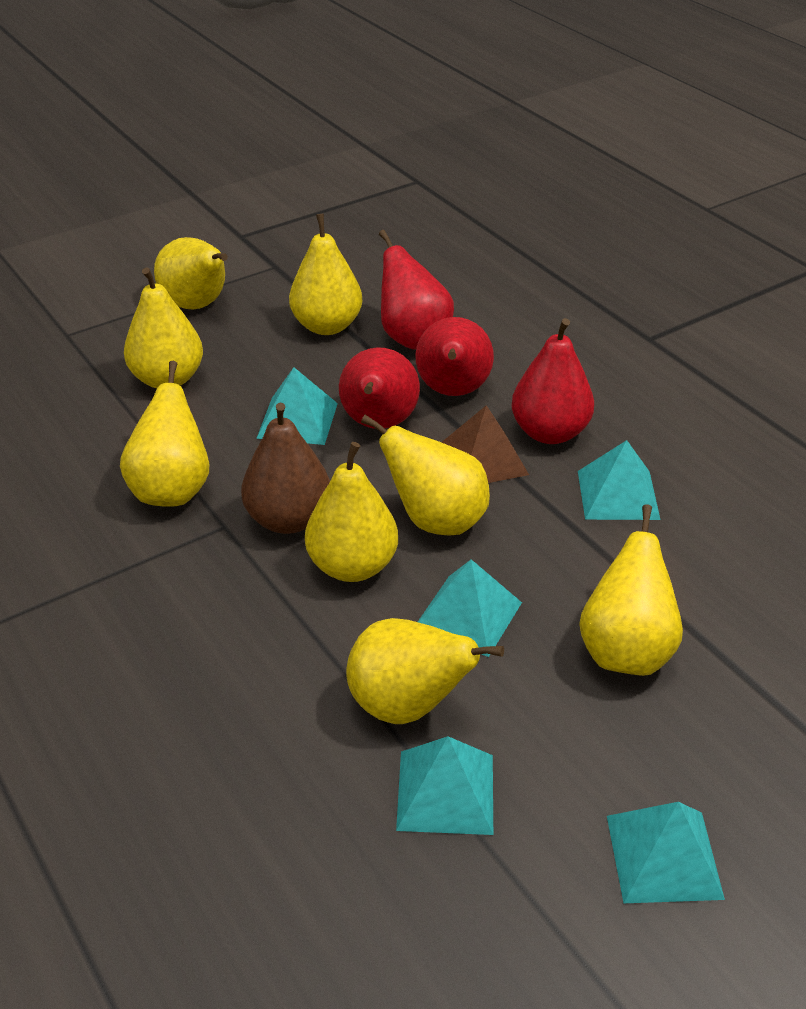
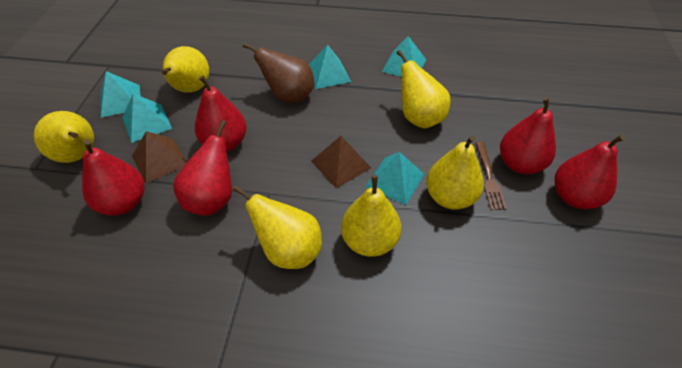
brown fork: none = 0 -> [476,141,507,210] = 1
brown pyramid: [441,405,529,483] = 1 -> [132,131,187,183] [311,136,371,188] = 2
red pear: [339,347,420,429] [379,230,454,350] [415,317,494,396] [511,318,594,444] = 4 -> [82,139,144,215] [173,120,232,215] [195,76,247,151] [500,97,556,174] [555,135,625,209] = 5
yellow pear: [120,361,209,507] [124,268,203,388] [154,237,228,309] [289,214,362,335] [305,442,398,582] [346,618,504,724] [361,415,490,535] [579,504,683,676] = 8 -> [34,111,94,163] [162,46,209,93] [233,185,322,269] [341,175,401,257] [396,50,451,129] [426,135,484,210] = 6

